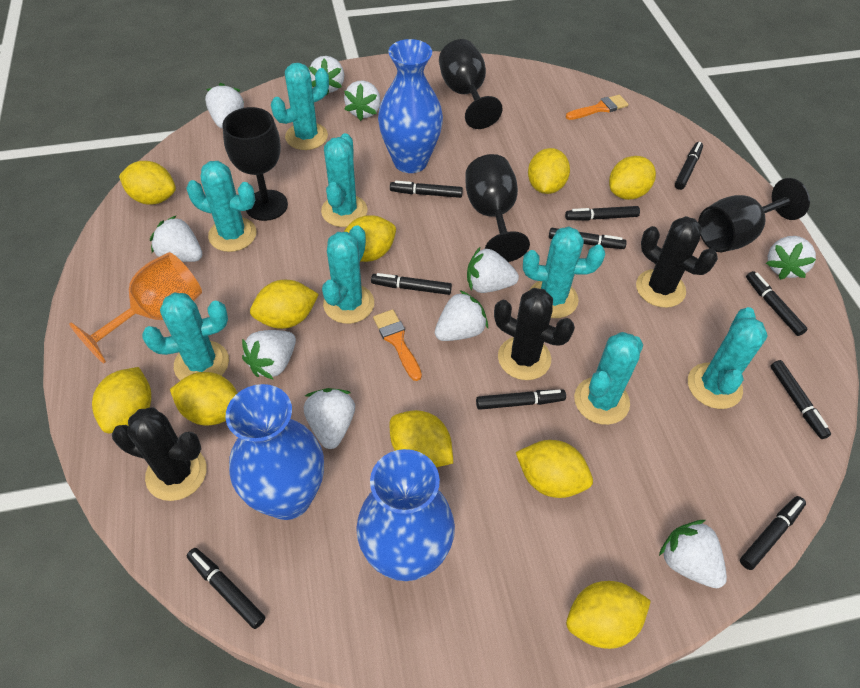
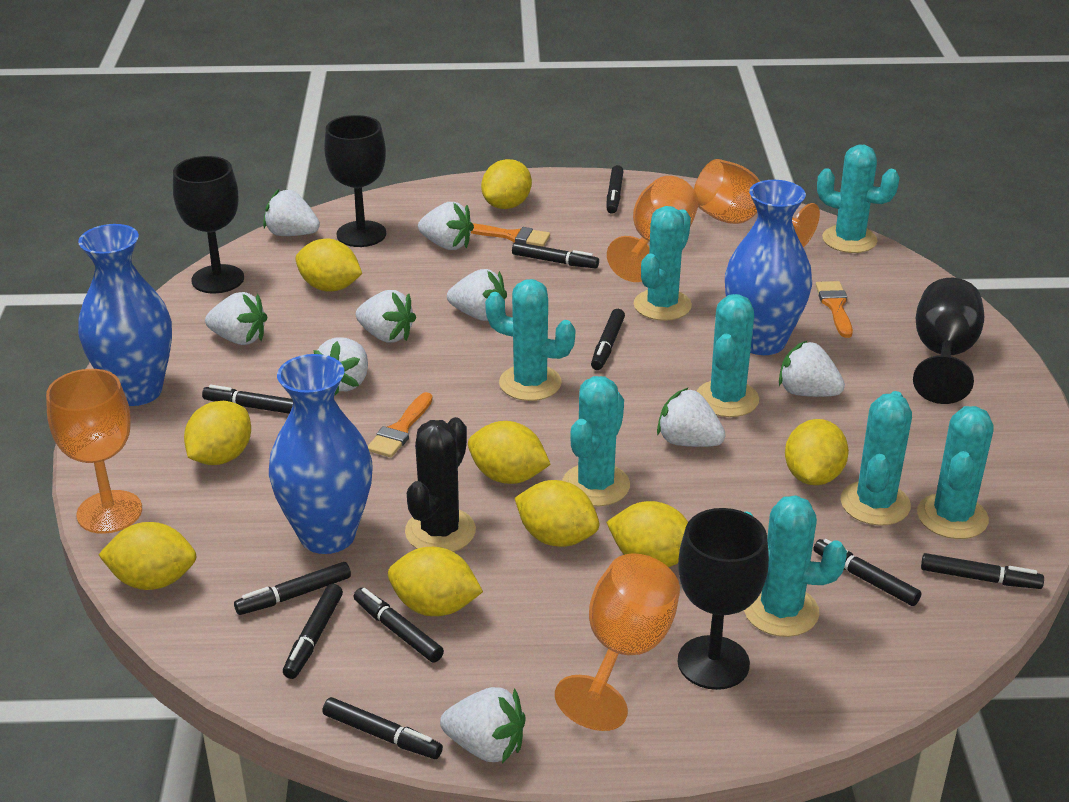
black cactus: [112,407,207,501] [494,288,575,380] [636,216,718,308] = 3 -> [405,417,476,552] = 1
orange brush: [373,309,422,381] [566,95,628,120] = 2 -> [368,392,433,457] [471,223,550,247] [816,281,853,338] = 3
orange goblet: [69,252,202,364] = 1 -> [46,369,142,534] [555,553,680,731] [607,176,698,282] [694,159,820,247] = 4
white strawberry: [150,216,202,262] [205,83,244,129] [242,330,296,380] [304,388,355,449] [309,56,344,96] [344,81,381,121] [435,290,488,341] [467,246,519,293] [659,520,727,588] [766,236,816,280] = 10 -> [205,292,267,345] [263,189,320,236] [313,338,368,395] [356,290,416,343] [418,202,474,250] [440,687,526,763] [447,269,507,321] [657,387,726,447] [779,340,845,397] = 9
yellow lemon: [92,367,151,433] [119,161,176,204] [170,372,237,426] [250,280,319,329] [344,215,396,262] [390,410,453,467] [516,440,593,498] [528,148,570,194] [566,581,651,649] [609,156,656,200] = 10 -> [98,522,197,590] [184,401,251,465] [295,239,362,292] [388,547,483,616] [468,421,551,484] [481,159,532,209] [515,480,599,547] [606,501,688,567] [785,419,849,485] = 9

